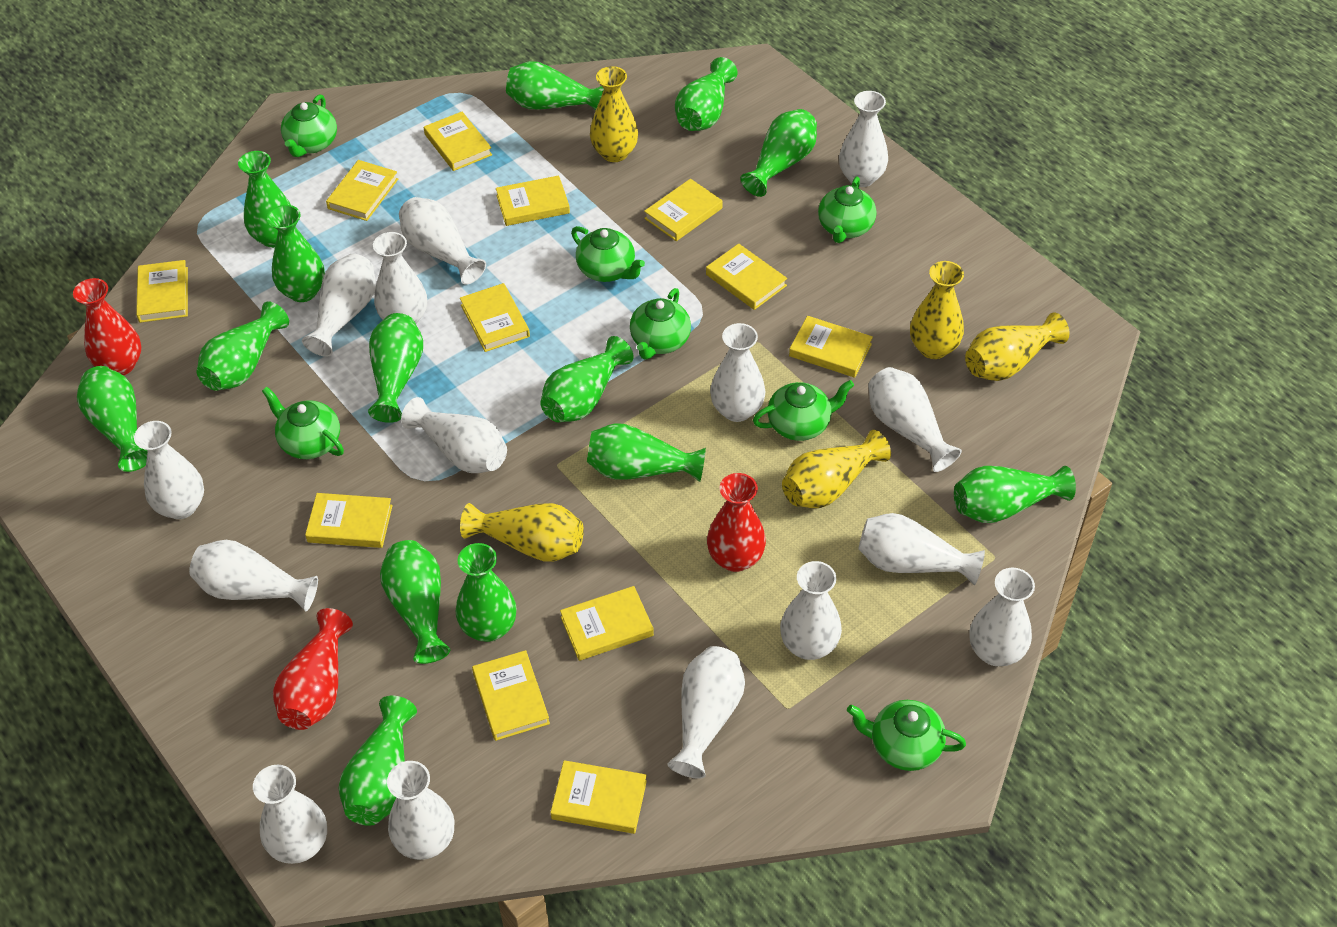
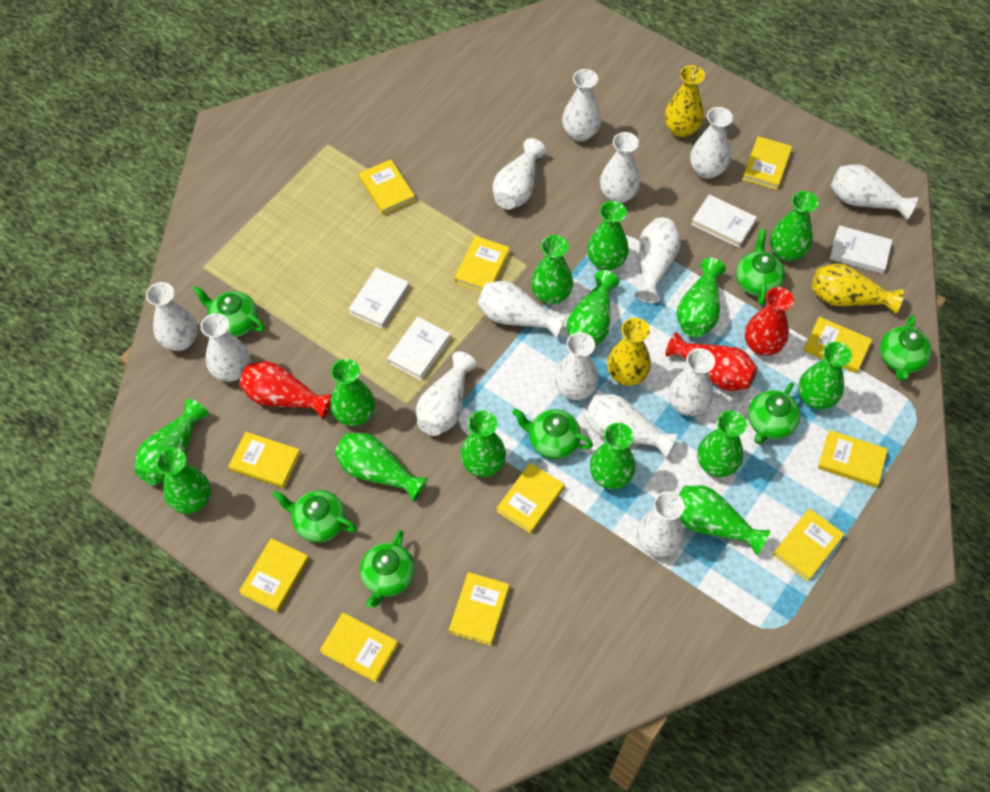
white book: none = 0 -> [349,268,409,329] [387,317,451,380] [691,194,757,248] [830,225,892,274] = 4
white vase: [134,421,204,519] [189,540,318,611] [253,765,327,864] [302,254,376,357] [373,232,427,324] [387,761,455,860] [399,197,486,285] [401,397,507,473] [668,646,745,779] [710,323,766,422] [780,561,842,660] [839,91,888,187] [858,513,985,585] [868,367,962,472] [969,568,1035,666] = 15 -> [146,282,198,351] [201,313,250,382] [416,351,477,436] [477,281,567,339] [493,138,546,209] [555,332,599,400] [562,69,601,141] [584,394,678,458] [600,132,640,203] [634,217,681,303] [637,491,685,557] [669,348,715,416] [690,107,733,179] [830,164,918,220] = 14
yellow book: [136,260,188,323] [305,493,393,548] [326,160,398,221] [424,112,492,171] [460,283,530,352] [472,650,550,741] [496,175,570,226] [550,760,647,834] [560,586,654,661] [644,179,723,241] [706,244,787,310] [789,316,873,378] = 12 -> [228,432,301,488] [239,538,309,612] [320,612,398,682] [359,159,415,215] [449,572,509,646] [454,236,510,292] [496,463,565,534] [742,136,792,190] [773,509,845,581] [803,317,872,374] [818,430,888,488] = 11
yellow vase: [460,503,584,562] [590,66,638,162] [782,430,891,508] [910,261,964,359] [965,312,1069,381] = 5 -> [607,318,651,386] [665,65,705,138] [811,264,904,314] = 3

